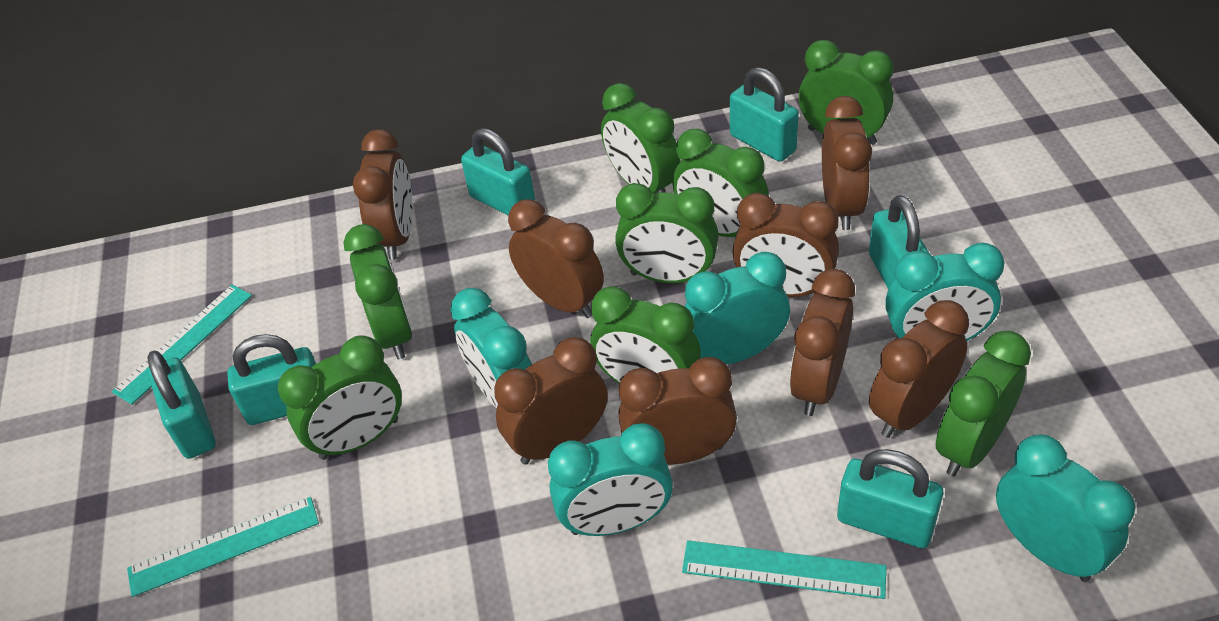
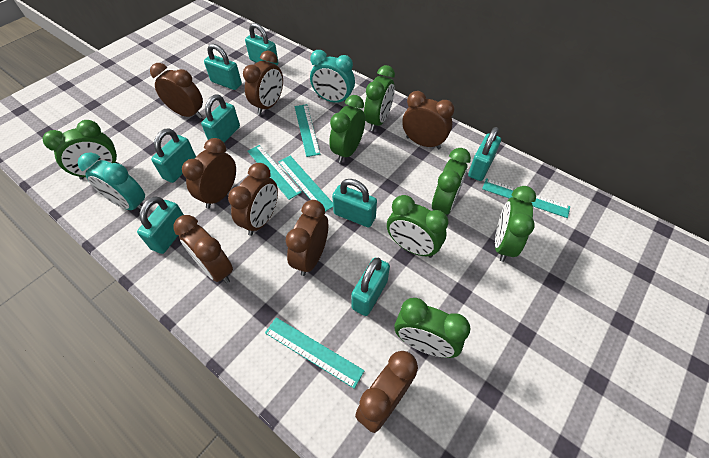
green clock: [278,335,402,460] [343,224,412,360] [590,286,701,384] [601,83,681,193] [615,183,719,283] [672,129,769,237] [799,40,894,145] [936,331,1031,476] = 8 -> [43,120,120,180] [329,95,365,163] [364,65,395,131] [387,195,448,258] [395,298,470,358] [432,148,471,215] [495,186,536,262] = 7
turquoise clock: [450,288,532,408] [548,423,673,536] [685,252,790,364] [885,243,1005,341] [996,434,1135,582] = 5 -> [78,152,145,210] [310,50,355,103] = 2
turquoise padlock: [147,351,216,459] [227,334,316,425] [461,128,535,215] [730,67,799,162] [837,449,944,548] [869,195,930,289] = 6 -> [137,196,184,254] [151,128,196,183] [201,94,240,143] [204,44,242,90] [245,23,279,65] [332,179,377,228] [351,258,390,316] [468,127,501,181] = 8
turquoise ruler: [112,285,252,405] [127,497,319,597] [682,540,886,599] = 3 -> [247,145,302,200] [265,317,365,389] [278,156,333,212] [294,104,320,157] [482,178,570,218] = 5

